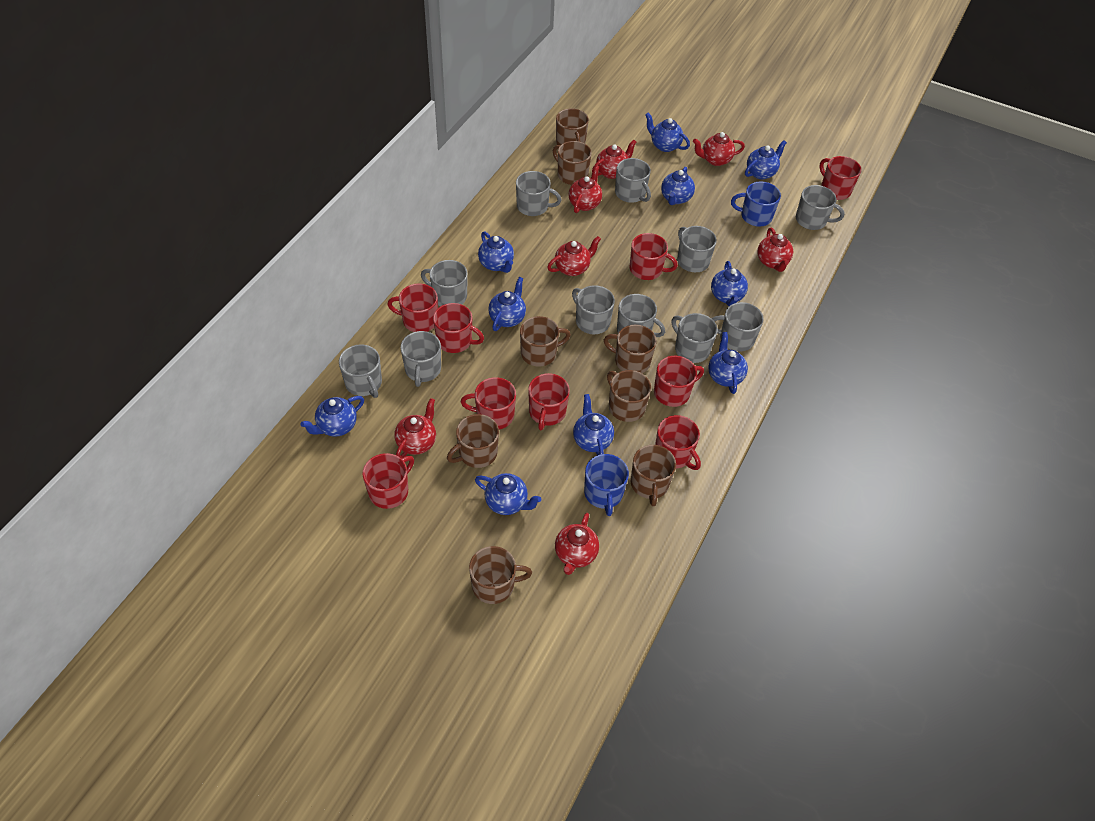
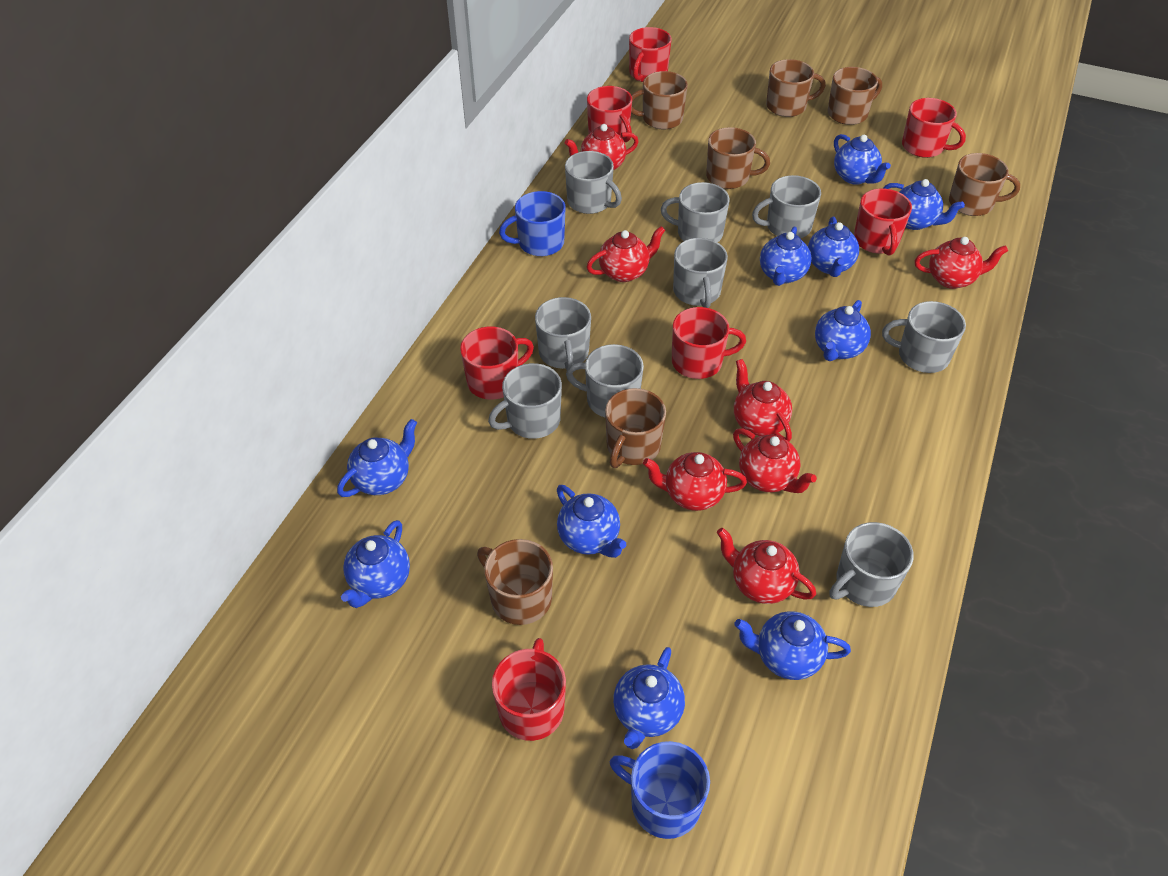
brown mug: [447,414,499,468] [469,546,532,604] [520,316,571,367] [553,141,592,185] [556,108,589,145] [604,325,656,373] [607,370,651,422] [631,445,676,506] = 8 -> [477,539,553,625] [605,388,666,468] [631,71,688,129] [706,127,770,189] [766,59,826,117] [828,67,882,125] [949,153,1020,216] = 7
grey mug: [339,344,382,398] [400,331,441,387] [421,260,468,306] [516,171,561,216] [572,285,615,334] [615,158,651,203] [617,294,665,337] [672,313,717,363] [677,226,717,272] [711,302,764,352] [796,185,844,230] = 11 -> [488,363,562,439] [535,297,591,370] [565,151,622,214] [566,344,644,418] [661,182,730,242] [673,238,728,308] [752,175,821,238] [829,522,914,607] [882,301,966,373] = 9
red mug: [363,453,414,509] [387,283,438,332] [433,303,484,353] [461,377,516,429] [528,373,570,430] [630,233,678,280] [654,356,704,407] [655,415,701,470] [819,156,861,200] = 9 -> [460,326,534,400] [492,638,566,741] [587,86,632,142] [629,27,672,82] [672,307,746,379] [854,189,912,256] [902,98,966,158] = 7

